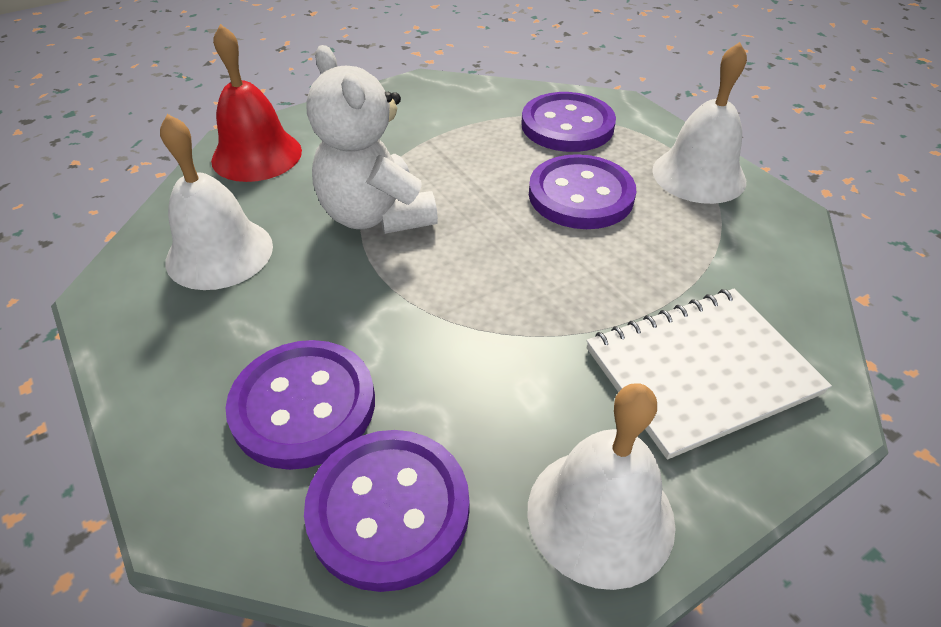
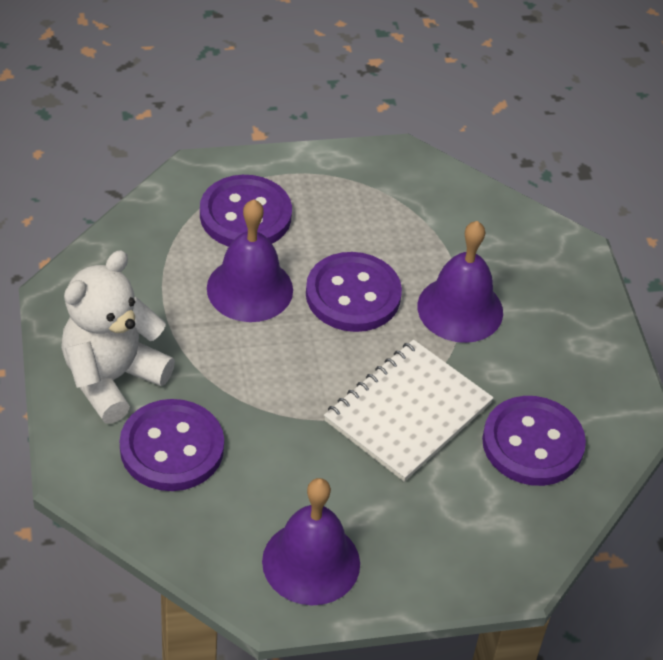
purple bell: none = 0 -> [207,200,293,322] [262,478,360,605] [417,221,503,343] = 3
red bell: [211,24,302,182] = 1 -> none = 0
white bell: [160,114,273,290] [528,383,676,590] [652,42,747,204] = 3 -> none = 0

